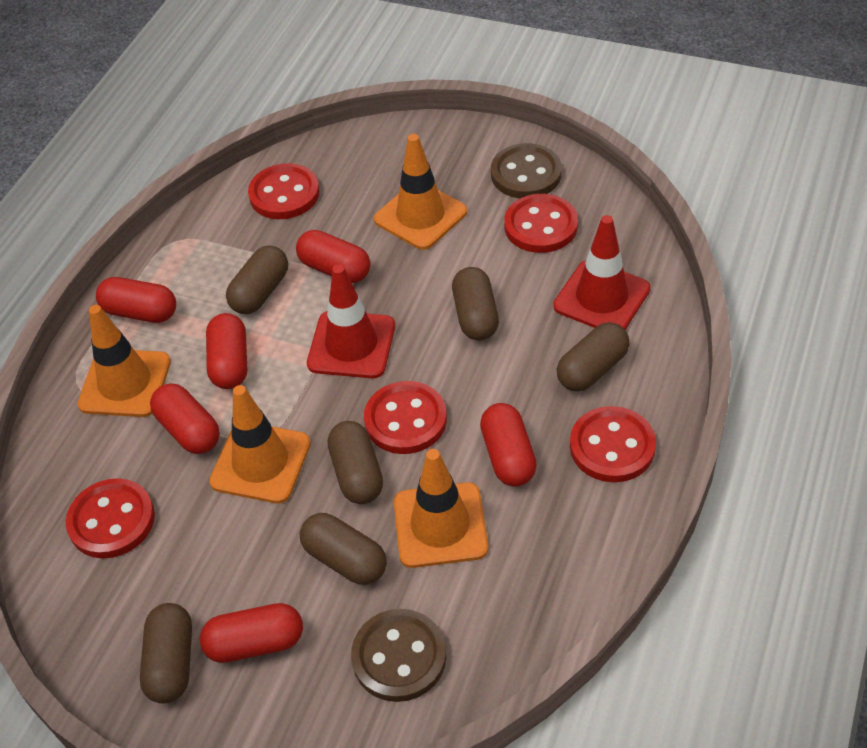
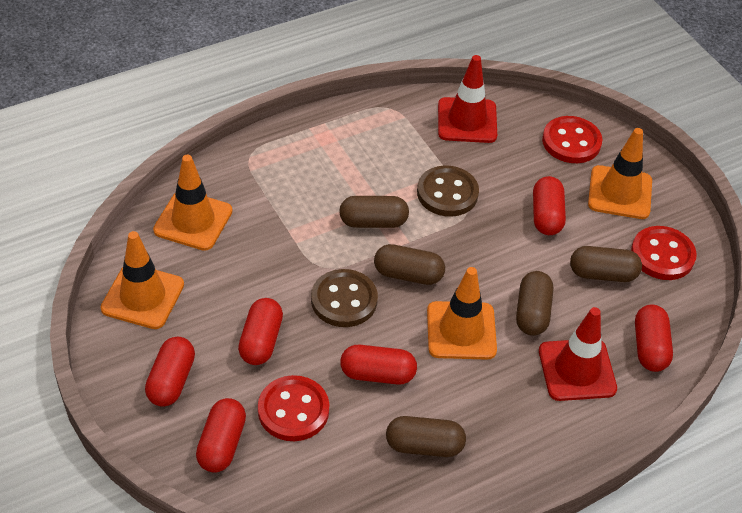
brown capsule: [140,603,192,703] [226,246,288,314] [300,513,387,585] [328,421,383,504] [452,267,499,341] [557,322,630,392] = 6 -> [339,196,409,228] [374,244,445,285] [386,416,466,457] [516,271,553,336] [570,246,642,282] = 5
red button: [66,478,155,558] [248,163,320,219] [364,381,447,454] [504,194,578,253] [570,406,656,482] = 5 -> [258,375,329,441] [542,116,602,163] [631,226,697,280] = 3

